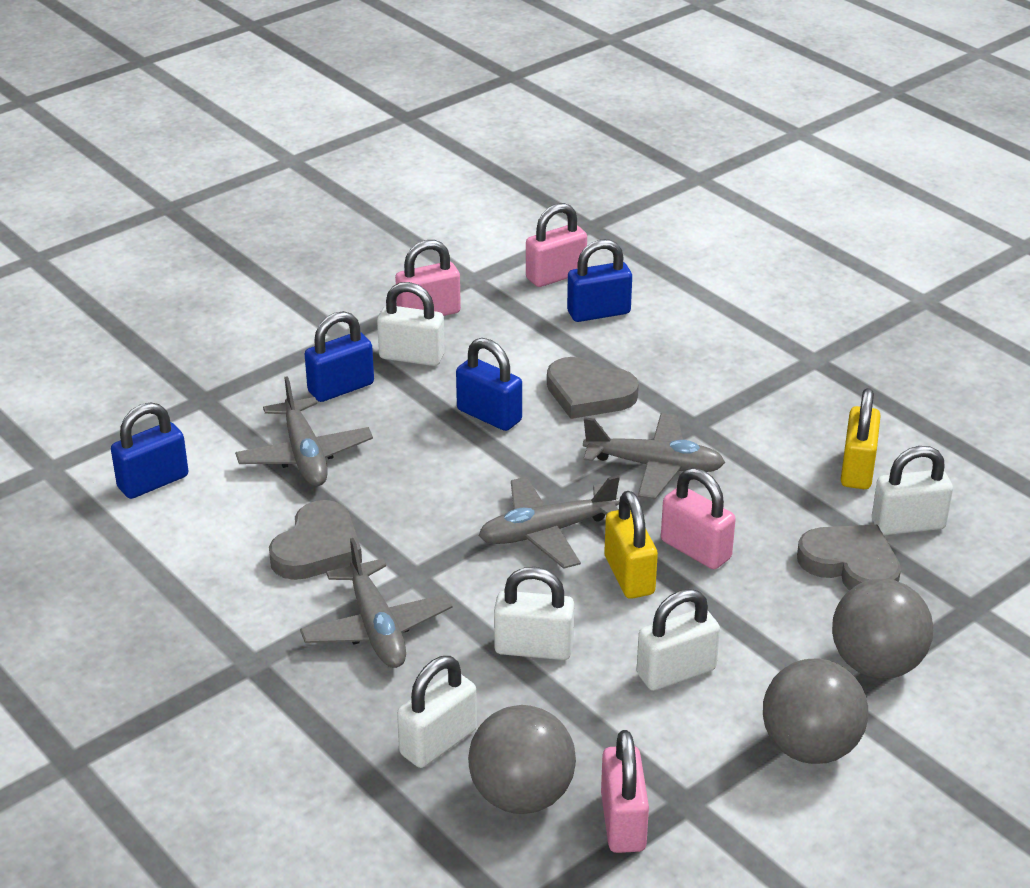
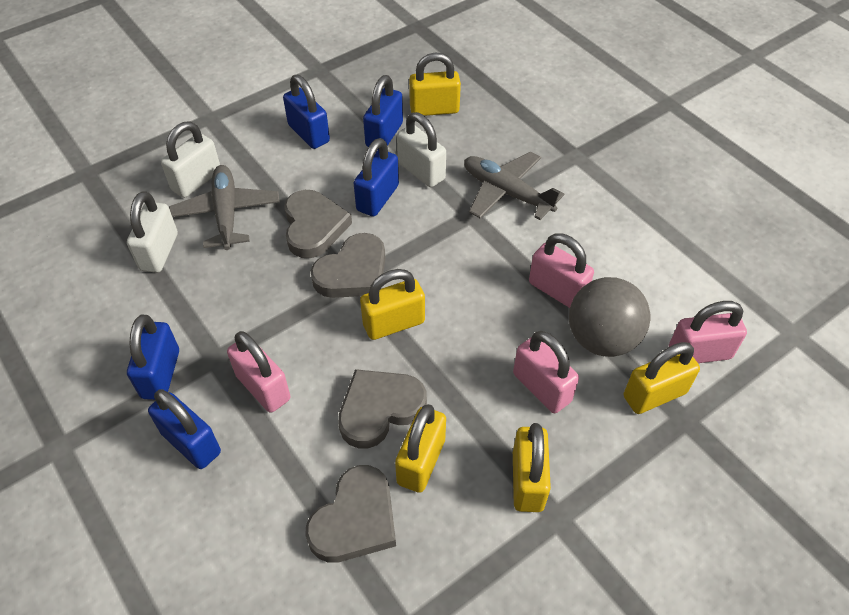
blue padlock: [111,402,188,499] [305,311,374,402] [456,338,522,431] [567,239,632,322] = 4 -> [127,315,179,400] [148,389,221,469] [283,74,330,149] [354,138,399,217] [363,75,403,150] = 5
grey ball: [468,705,576,814] [763,658,868,764] [832,579,933,679] = 3 -> [569,277,650,357] = 1
grey heart: [269,500,362,580] [547,357,639,419] [797,525,901,590] = 3 -> [284,190,352,258] [305,465,396,563] [310,233,385,298] [338,369,427,449] = 4
grey plane: [235,376,373,486] [300,538,452,668] [479,475,620,569] [583,413,725,500] = 4 -> [169,165,280,250] [464,151,564,220] = 2
white padlock: [377,282,445,366] [397,656,477,768] [494,567,574,660] [637,589,720,691] [872,446,953,535] = 5 -> [127,191,178,273] [161,122,220,198] [397,112,446,187] = 3
yellow padlock: [604,491,658,599] [841,388,881,489] = 2 -> [360,269,425,340] [395,404,446,493] [409,52,461,116] [513,423,551,512] [624,342,700,414] = 5

